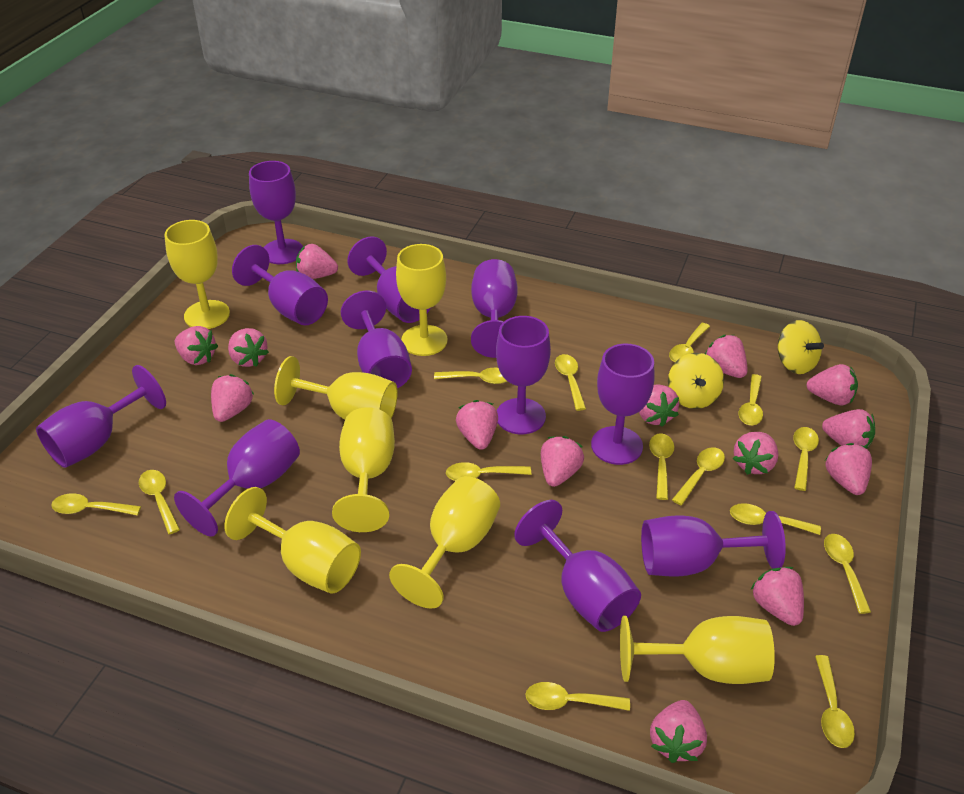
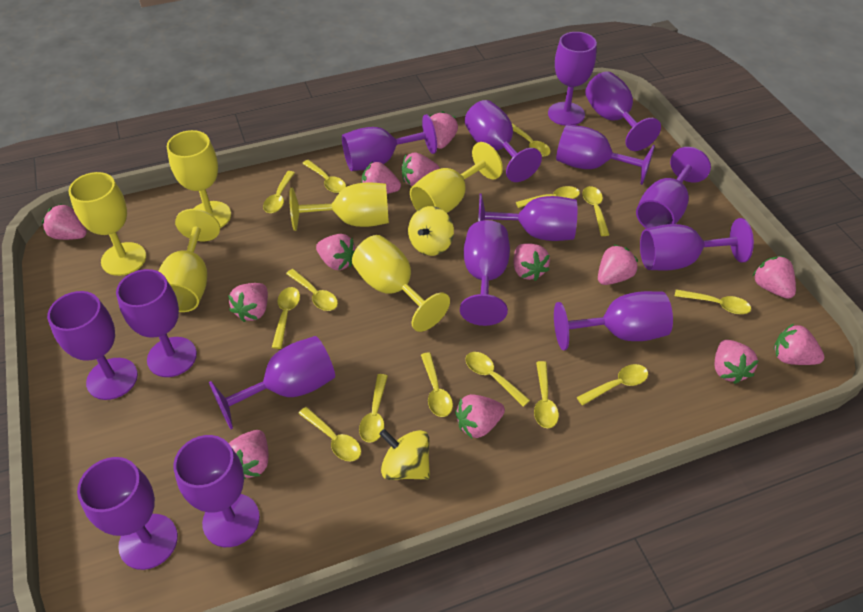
pink strawberry: [175,326,218,365] [211,374,254,422] [228,328,269,367] [296,244,338,279] [456,400,498,450] [541,436,584,487] [639,385,679,427] [650,700,707,763] [705,335,748,378] [733,432,779,475] [751,567,804,626] [806,364,858,405] [822,409,875,448] [825,443,872,495] = 14 -> [42,204,87,240] [228,283,268,322] [229,430,268,479] [316,234,356,270] [362,162,401,194] [401,153,440,186] [429,111,458,149] [455,394,505,438] [513,243,550,281] [598,244,638,285] [714,340,759,384] [753,256,796,299] [774,323,824,365] = 13
purple goblet: [36,365,166,468] [174,419,300,537] [232,245,328,325] [249,161,303,264] [341,291,412,388] [347,236,431,323] [471,259,518,358] [496,316,551,434] [514,500,641,632] [591,344,655,465] [641,511,786,577] = 11 -> [47,291,138,400] [77,457,178,570] [116,269,197,377] [173,435,260,547] [209,336,335,429] [342,114,437,171] [460,220,510,326] [465,100,542,182] [478,193,577,241] [548,32,597,126] [554,291,673,350] [556,124,655,185] [585,71,661,151] [636,147,711,229] [640,218,754,271] = 15
yellow goblet: [165,220,230,329] [224,487,361,594] [274,356,398,419] [332,407,395,532] [389,476,500,609] [396,244,448,356] [620,616,775,684] = 7 -> [68,172,146,276] [158,209,220,312] [167,130,231,228] [289,182,389,231] [352,235,450,332] [410,142,503,213] = 6

